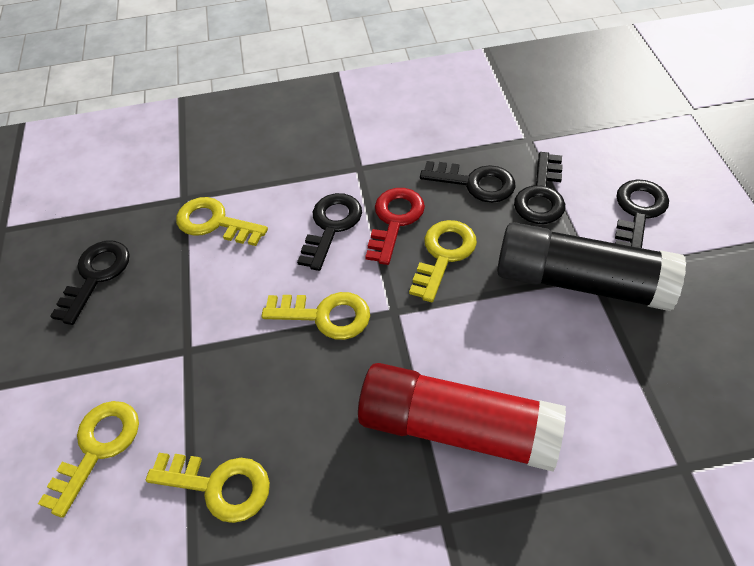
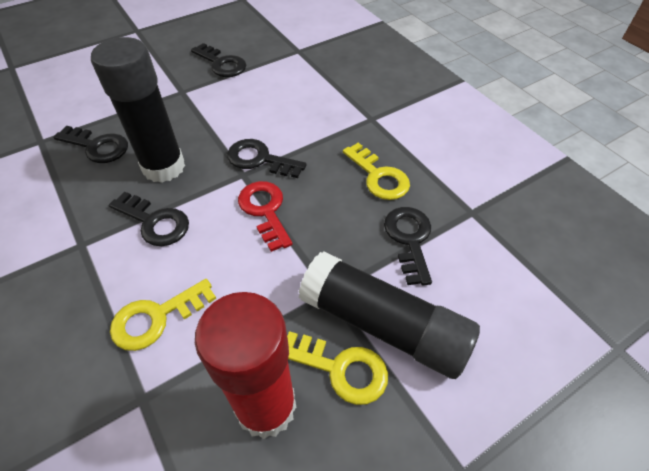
black glue stick: [497,222,686,311] = 1 -> [91,37,185,183] [299,252,480,379] = 2
yellow key: [38,401,139,518] [146,453,270,523] [176,197,268,246] [262,292,370,340] [409,220,477,302] = 5 -> [110,279,216,351] [287,331,388,405] [343,143,410,200] = 3

